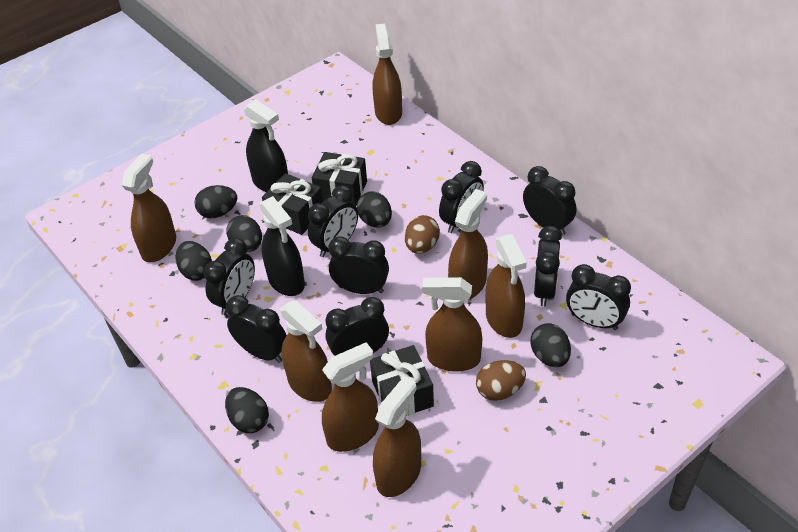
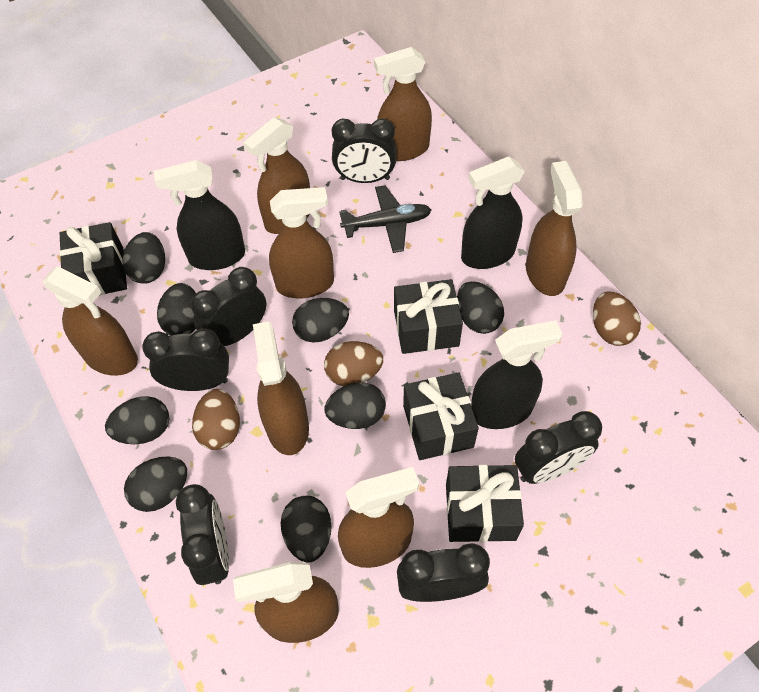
black clock: [204,238,255,315] [226,295,287,363] [308,185,358,257] [325,297,389,356] [328,236,389,294] [439,161,484,233] [523,166,577,235] [534,226,562,307] [566,264,631,330] = 9 -> [142,329,229,391] [176,484,229,585] [191,267,267,346] [332,118,396,183] [397,543,490,602] [515,411,602,484] = 6
black egg: [176,241,212,281] [194,185,237,218] [225,387,269,433] [226,215,262,252] [357,192,392,227] [530,323,571,367] = 6 -> [105,396,169,444] [122,232,165,284] [124,456,187,512] [157,283,196,336] [281,496,331,563] [292,298,349,343] [325,382,386,429] [457,281,504,334] = 8
black gift: [262,173,323,235] [311,152,367,206] [370,345,434,416] = 3 -> [59,222,127,296] [394,279,463,354] [403,372,479,460] [446,465,524,542] = 4
black plane: none = 0 -> [339,185,431,253] = 1
black spray bottle: [243,99,288,192] [259,196,305,296] = 2 -> [154,160,245,270] [461,157,525,269] [471,320,563,429] = 3
brown egg: [405,215,440,254] [476,360,526,401] = 2 -> [192,389,240,450] [324,341,383,386] [593,291,641,346] = 3

